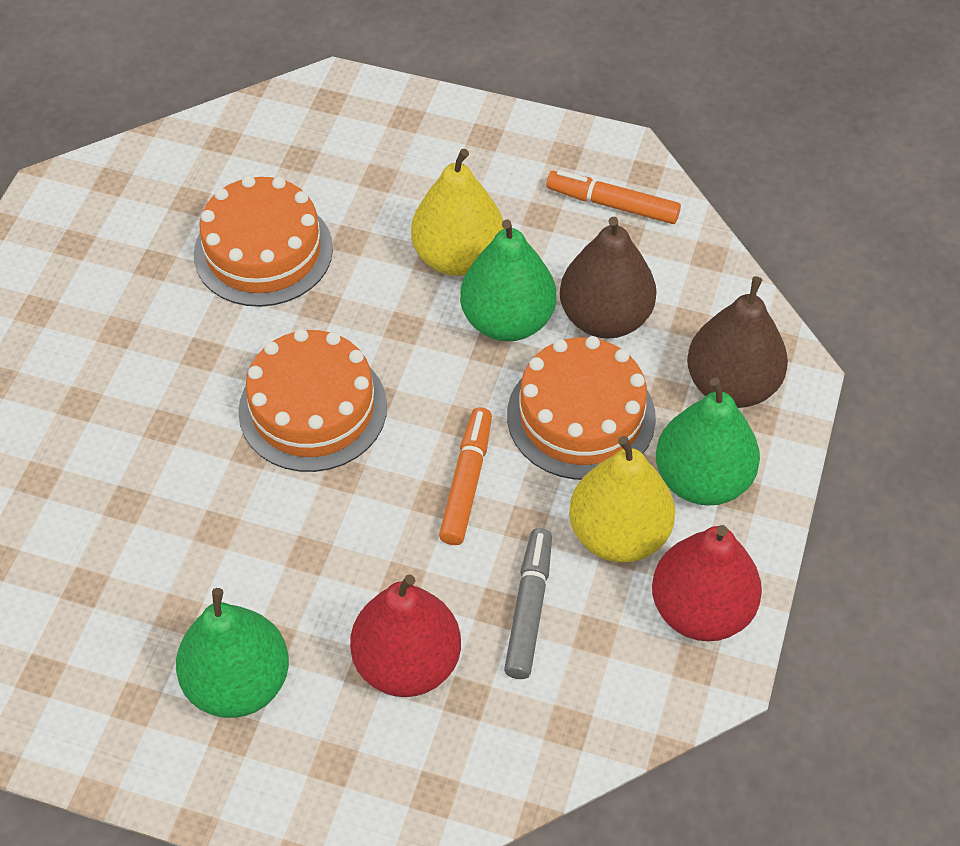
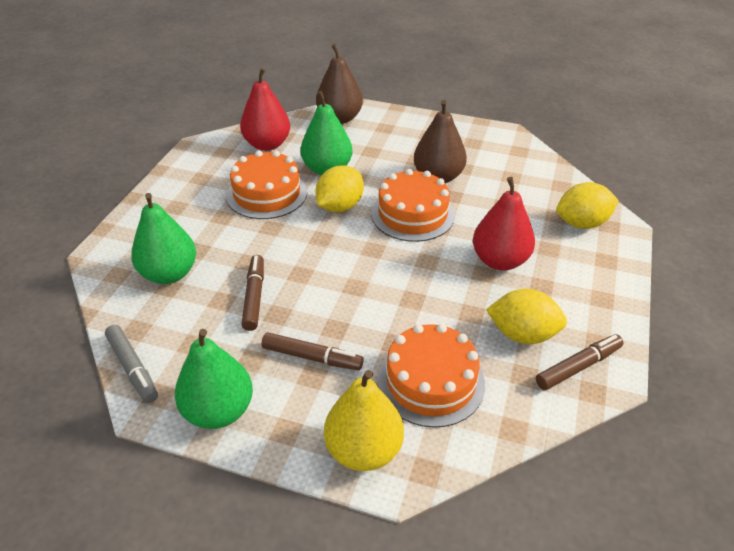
brown marker: none = 0 -> [241,255,264,331] [261,332,364,370] [536,334,623,390] = 3
orange marker: [439,407,492,545] [546,170,681,224] = 2 -> none = 0
yellow lemon: none = 0 -> [315,166,364,212] [486,289,567,344] [556,182,619,229] = 3
yellow pear: [411,149,504,276] [569,436,675,563] = 2 -> [324,370,404,471] = 1

